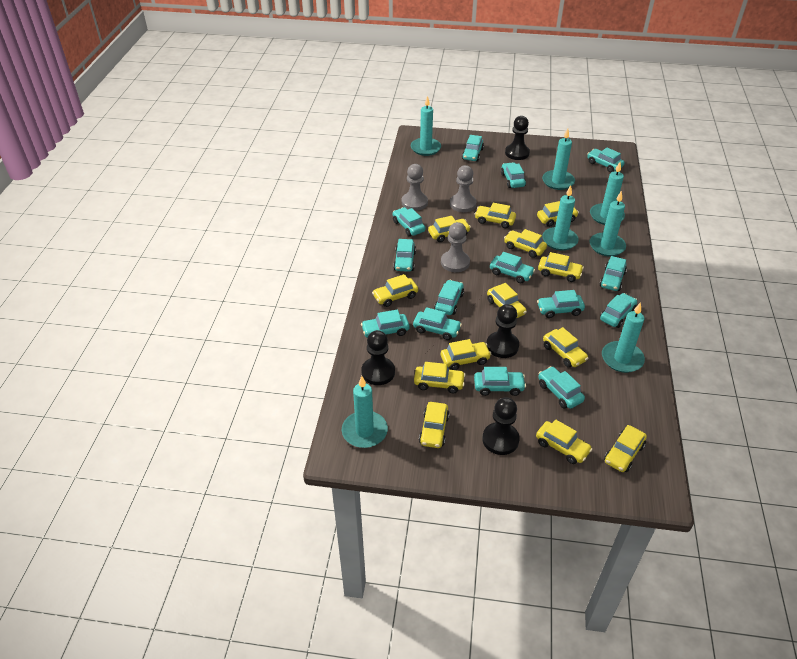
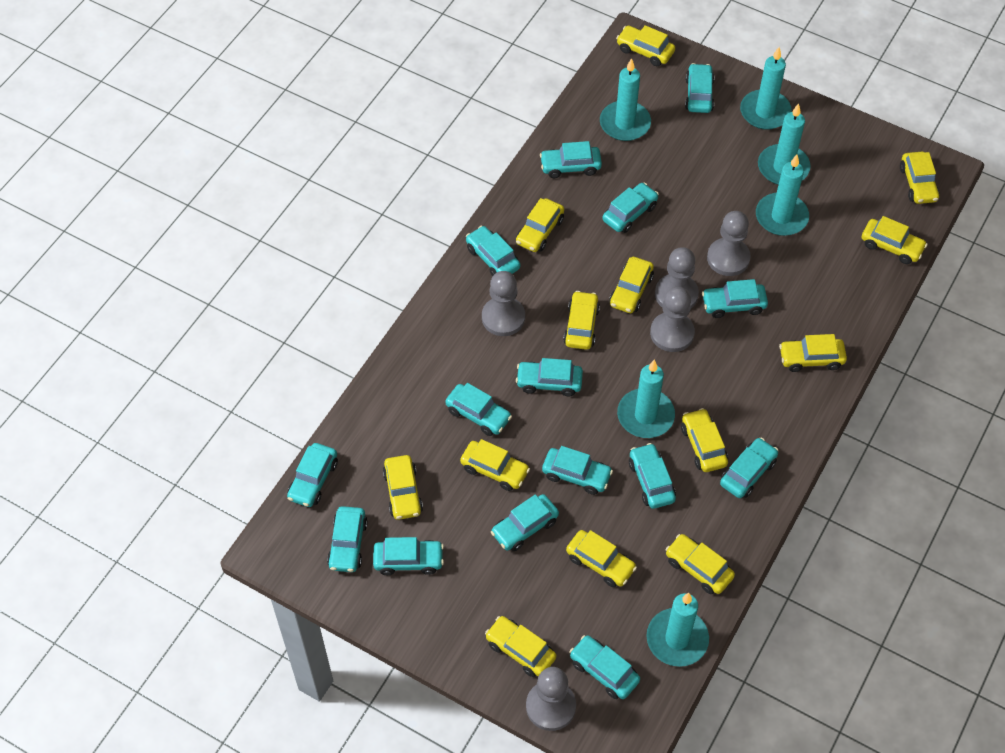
black pawn: [361,330,395,385] [482,397,520,455] [486,304,519,358] [505,116,530,160] = 4 -> none = 0
grey pawn: [402,164,428,211] [441,222,470,272] [450,165,476,212] = 3 -> [482,271,525,336] [526,667,576,731] [650,287,695,352] [655,247,699,308] [707,211,751,276] = 5
turquoise candle: [342,376,388,448] [411,96,441,156] [542,129,575,190] [542,185,578,251] [589,191,626,257] [590,162,625,225] [602,302,645,373] = 7 -> [600,58,651,141] [617,360,675,438] [646,593,709,667] [740,47,792,130] [756,155,809,236] [758,103,811,185] = 6
turquoise car: [361,309,410,338] [393,207,426,236] [393,239,416,272] [413,307,462,340] [434,280,464,315] [462,135,484,162] [474,367,526,396] [490,252,535,283] [501,162,526,188] [537,290,585,318] [538,366,585,409] [587,148,625,172] [600,256,627,291] [600,293,637,328] = 14 -> [287,443,338,507] [327,506,368,572] [373,537,444,575] [445,383,512,436] [466,226,520,276] [491,494,559,551] [516,358,583,396] [540,141,602,178] [542,446,613,495] [569,635,640,699] [602,182,659,233] [629,443,676,509] [685,63,715,113] [702,279,768,318] [720,437,779,498] = 15

